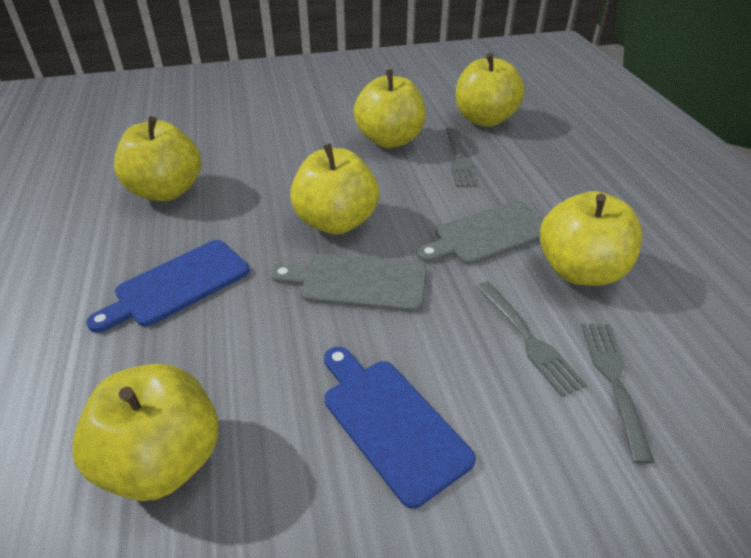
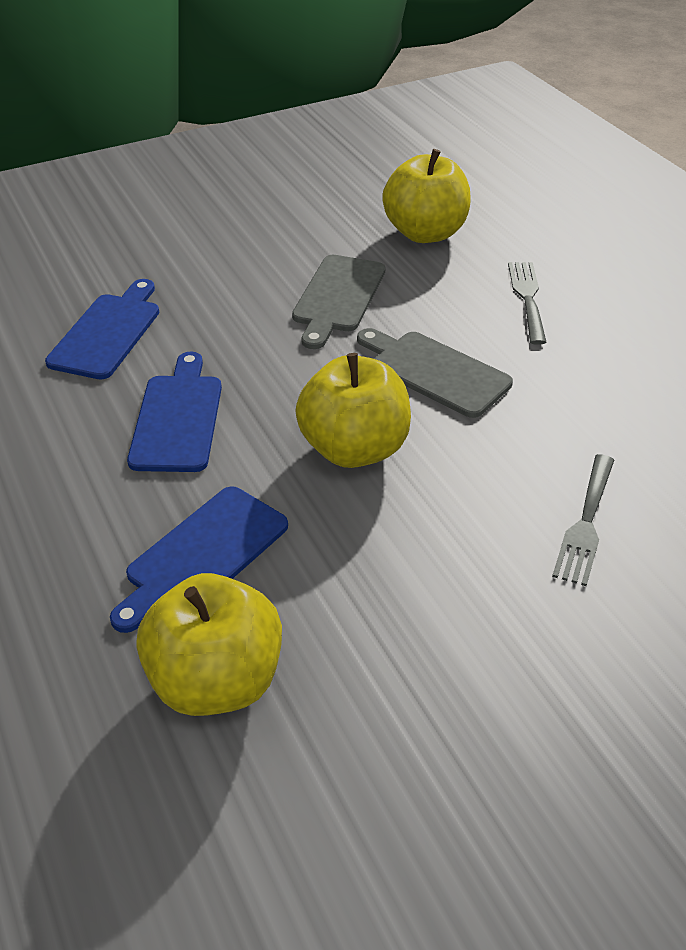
blue cutting board: [86,240,250,333] [324,347,476,509] = 2 -> [45,279,159,379] [110,486,288,633] [127,352,222,472] = 3
grey fork: [446,127,477,187] [476,281,587,397] [581,324,655,464] = 3 -> [508,262,547,345] [552,454,614,586] = 2
yellow apple: [72,364,219,501] [114,116,201,201] [290,143,379,235] [354,69,426,148] [456,53,525,127] [540,191,642,286] = 6 -> [136,573,282,716] [295,353,411,468] [382,149,471,243] = 3

